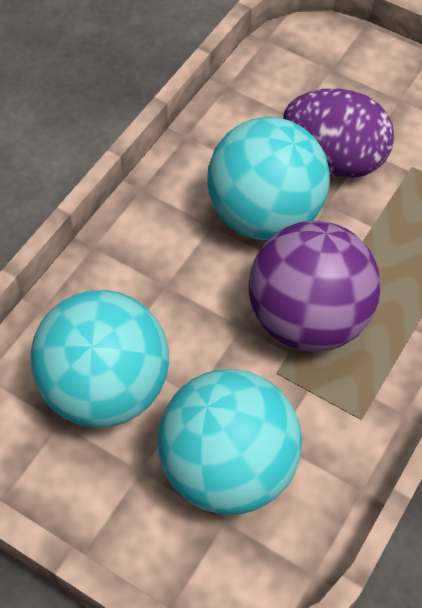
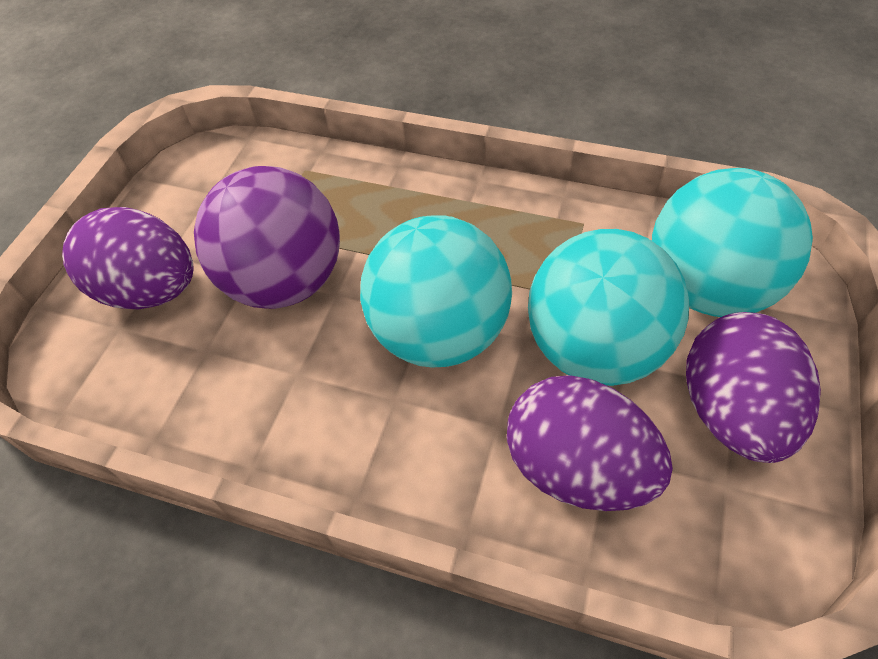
purple egg: [283,88,394,178] = 1 -> [62,207,194,309] [507,375,673,511] [686,312,821,463] = 3

